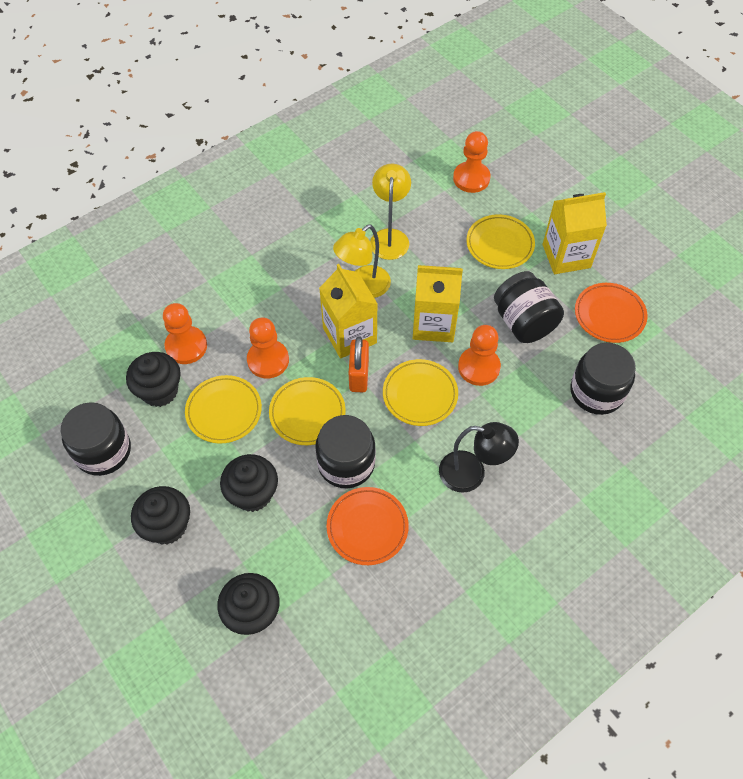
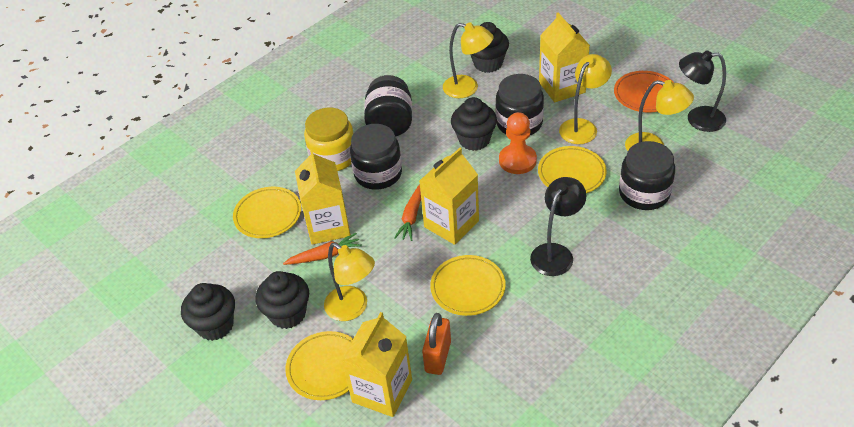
black lamp: [439,422,519,493] = 1 -> [530,177,586,276] [679,50,726,132] = 2
orange carrot: none = 0 -> [283,233,362,265] [394,184,421,241] = 2
orange pawn: [163,303,207,364] [247,318,289,378] [453,131,491,193] [458,325,501,386] = 4 -> [499,112,537,174] = 1
orange plate: [326,487,409,565] [575,283,647,343] = 2 -> [614,71,674,112] = 1
yellow carton: [319,264,377,358] [413,265,463,342] [543,192,607,274] = 3 -> [295,149,350,245] [341,312,412,417] [419,148,479,245] [539,13,590,102] = 4
yellow jar: none = 0 -> [304,108,354,171] = 1
yellow lamp: [333,224,391,298] [370,164,411,260] = 2 -> [324,243,375,321] [443,22,493,98] [559,54,612,144] [625,80,694,151] = 4

